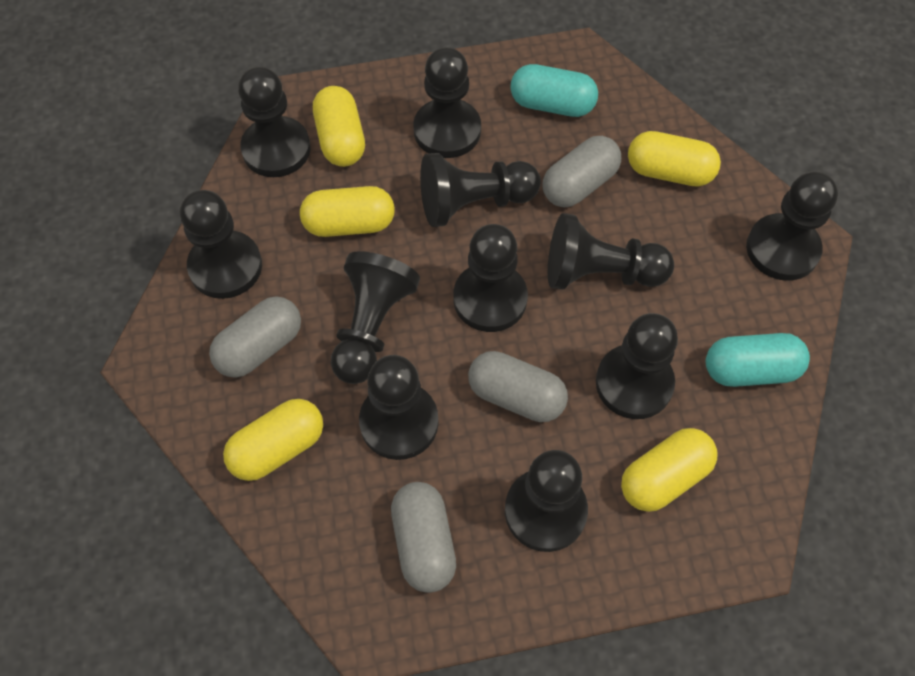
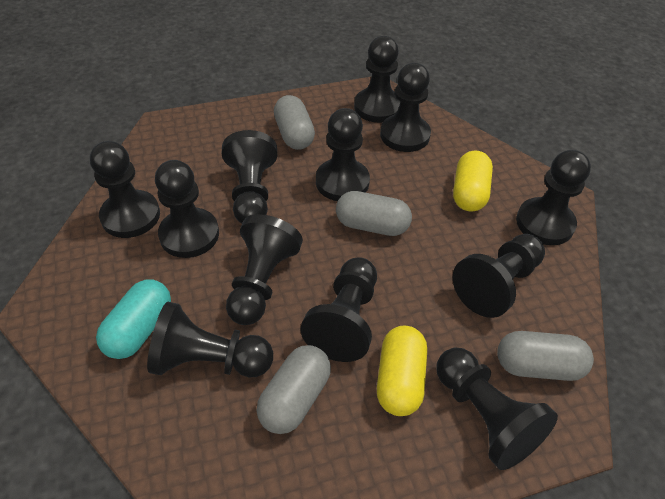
black pawn: [180,190,262,299] [238,67,311,177] [331,251,420,384] [359,355,439,460] [413,47,481,158] [420,153,541,227] [453,224,528,332] [505,450,588,552] [548,213,674,290] [596,313,678,419] [746,172,838,281] = 11 -> [90,141,160,238] [147,302,273,378] [155,160,219,258] [222,130,277,224] [226,214,303,325] [301,257,377,362] [316,108,370,201] [354,36,401,123] [380,63,431,152] [436,348,558,470] [453,234,545,318] [516,150,591,245] = 12
turquoise capsule: [510,64,598,117] [706,333,810,387] = 2 -> [96,279,171,359] = 1
yellow capsule: [223,399,323,481] [300,186,395,237] [313,86,365,167] [621,428,717,512] [628,131,721,187] = 5 -> [377,325,427,416] [453,151,493,212] = 2

